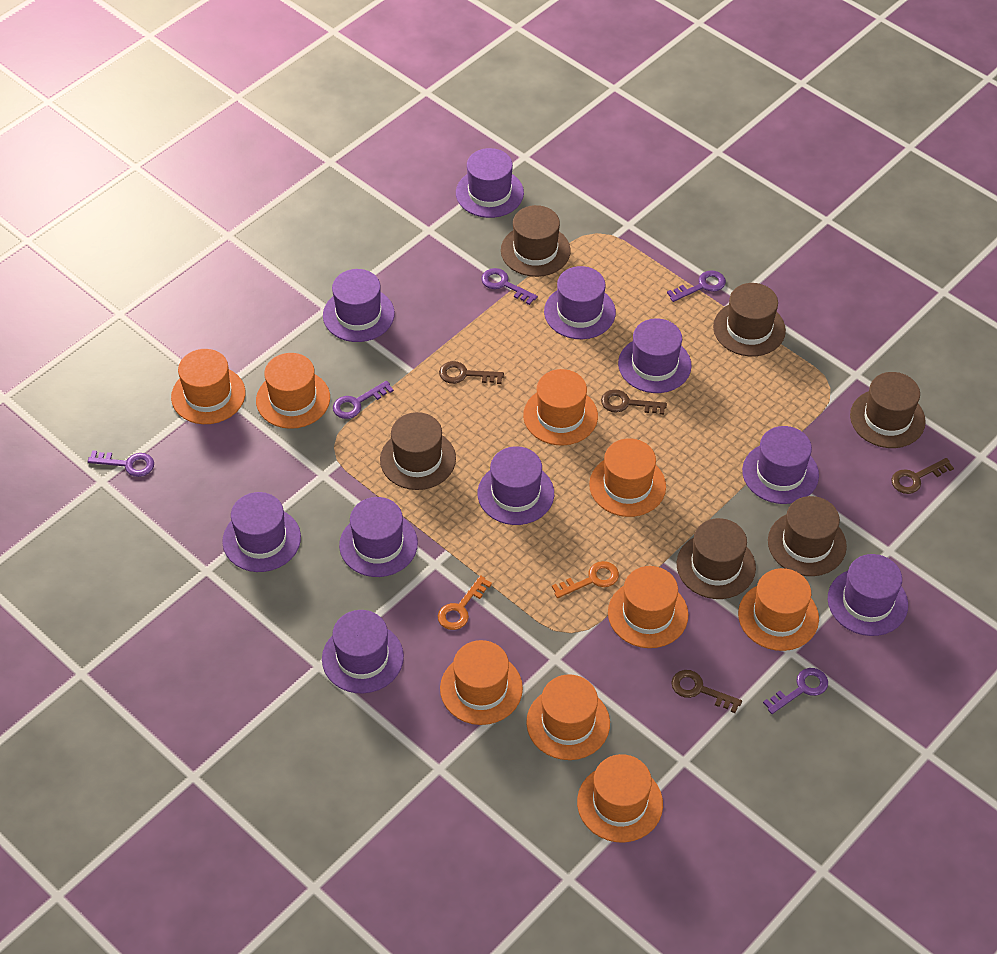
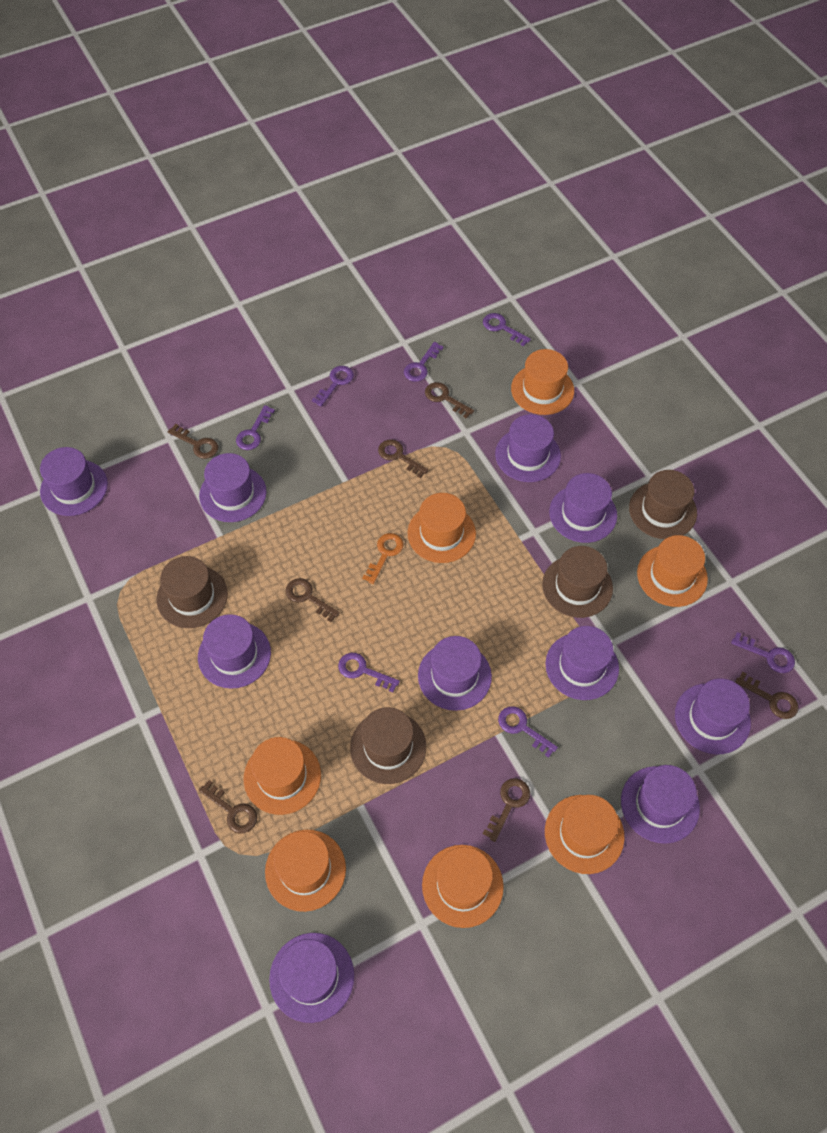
brown hat: [380,412,456,490] [501,205,571,277] [677,518,756,599] [713,283,786,356] [768,496,847,576] [850,372,926,448] = 6 -> [157,556,228,628] [350,707,426,784] [542,546,613,618] [629,470,697,539] = 4
brown key: [439,361,504,384] [601,389,667,415] [671,670,742,713] [891,458,954,494] = 4 -> [168,424,218,459] [199,780,257,834] [285,578,340,622] [378,439,429,478] [425,382,474,419] [483,778,530,842] [735,672,799,719] = 7
orange hat: [171,349,246,424] [256,353,330,429] [440,640,523,725] [523,369,598,445] [526,674,610,760] [577,754,663,842] [589,438,666,517] [608,566,688,648] [738,568,819,651] = 9 -> [244,737,321,815] [265,830,346,912] [407,493,476,563] [422,845,504,928] [511,349,574,415] [545,795,625,874] [637,535,708,607] = 7
orange key: [438,575,492,630] [552,561,619,598] = 2 -> [362,533,404,584] = 1
purple key: [88,450,154,477] [333,381,394,419] [481,268,538,305] [667,270,726,302] [763,668,828,714] = 5 -> [236,405,275,450] [312,366,354,407] [338,653,400,693] [404,342,444,382] [483,313,531,347] [498,706,558,758] [731,632,795,673] = 7

